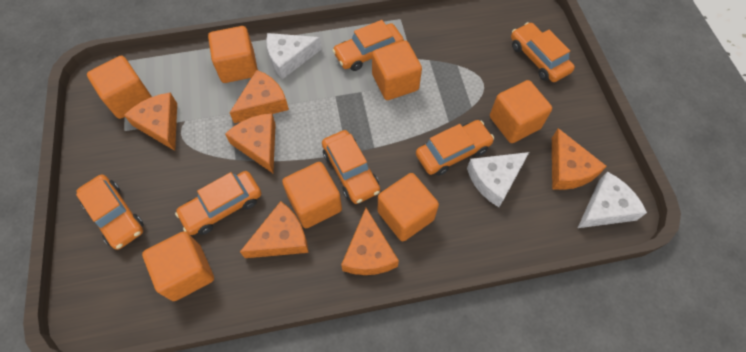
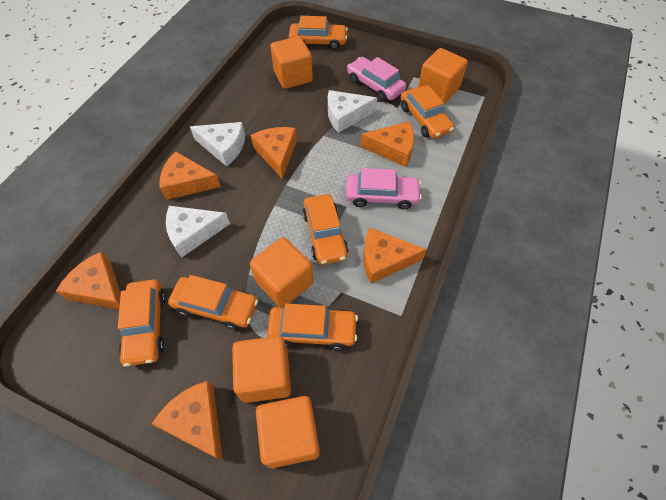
orange cube: [87,56,152,119] [142,231,214,301] [208,26,258,83] [282,162,342,228] [372,40,422,100] [378,173,439,241] [490,80,552,143] = 7 -> [232,336,291,403] [250,237,313,307] [256,396,320,468] [270,36,313,89] [418,48,468,103] = 5
pink car: none = 0 -> [346,168,422,210] [347,57,406,101] = 2

